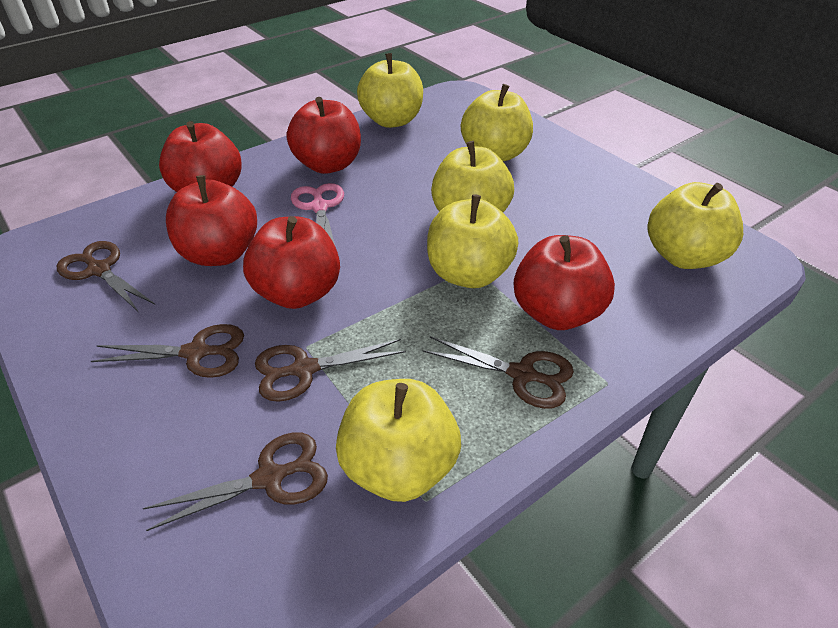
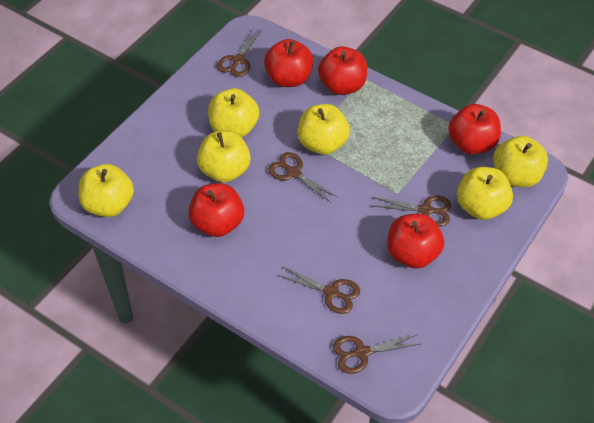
pink scissors: [291,183,344,245] = 1 -> none = 0

